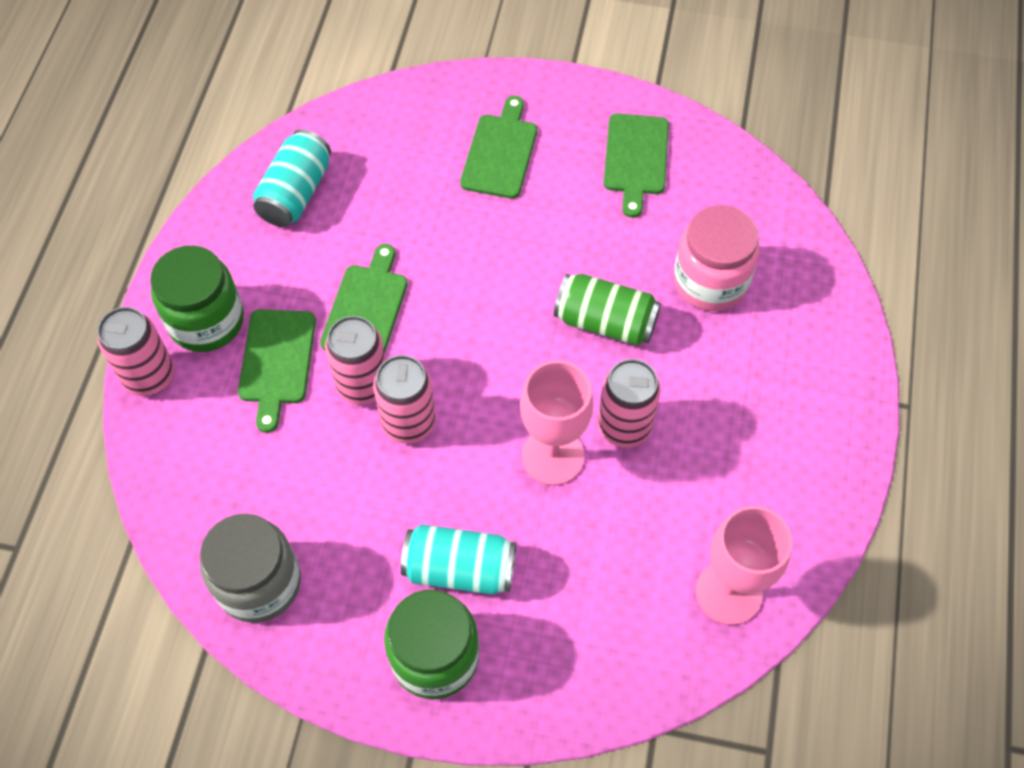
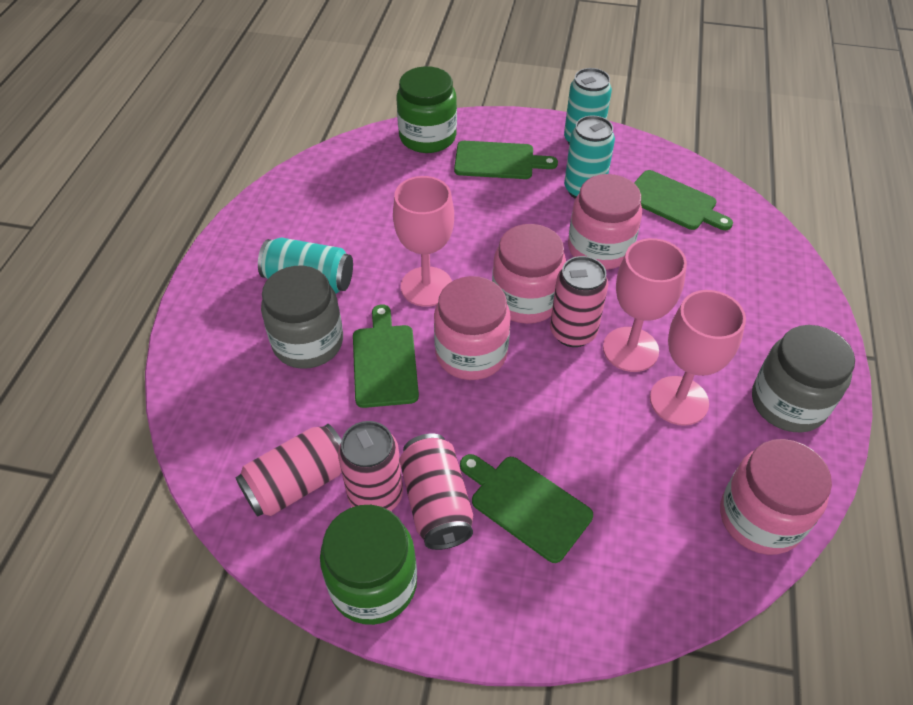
green can: [554,274,661,346] = 1 -> none = 0
grey jar: [200,514,301,623] = 1 -> [261,266,343,369] [752,325,855,432] = 2
pink goblet: [520,360,594,485] [696,506,793,625] = 2 -> [393,176,454,307] [603,238,687,372] [650,290,746,426] = 3
pink jar: [673,205,760,311] = 1 -> [434,276,511,380] [492,224,566,324] [568,174,642,270] [720,439,832,555] = 4
turquoise can: [253,129,331,227] [401,525,516,595] = 2 -> [258,238,353,294] [564,68,612,144] [564,116,615,199] = 3

